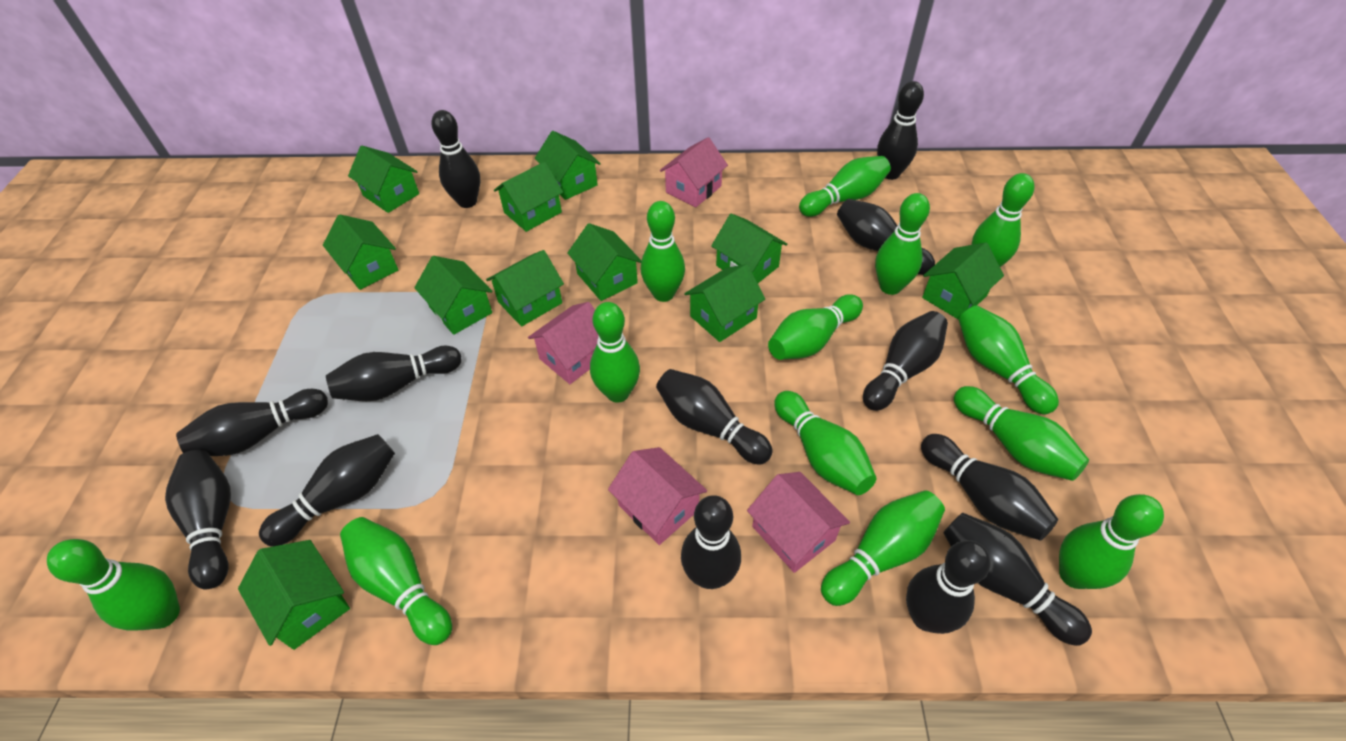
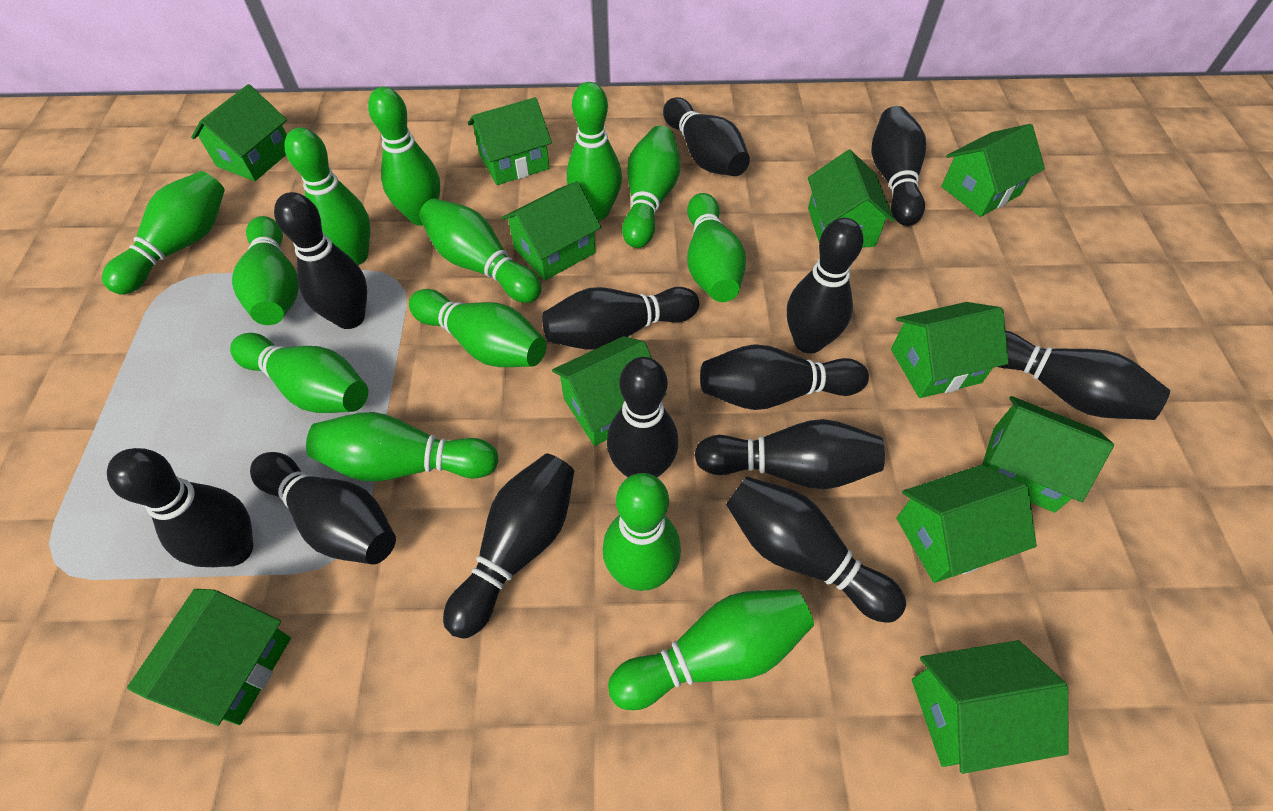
pink house: [528,302,598,384] [608,447,707,545] [660,137,728,207] [747,472,850,573] = 4 -> none = 0

